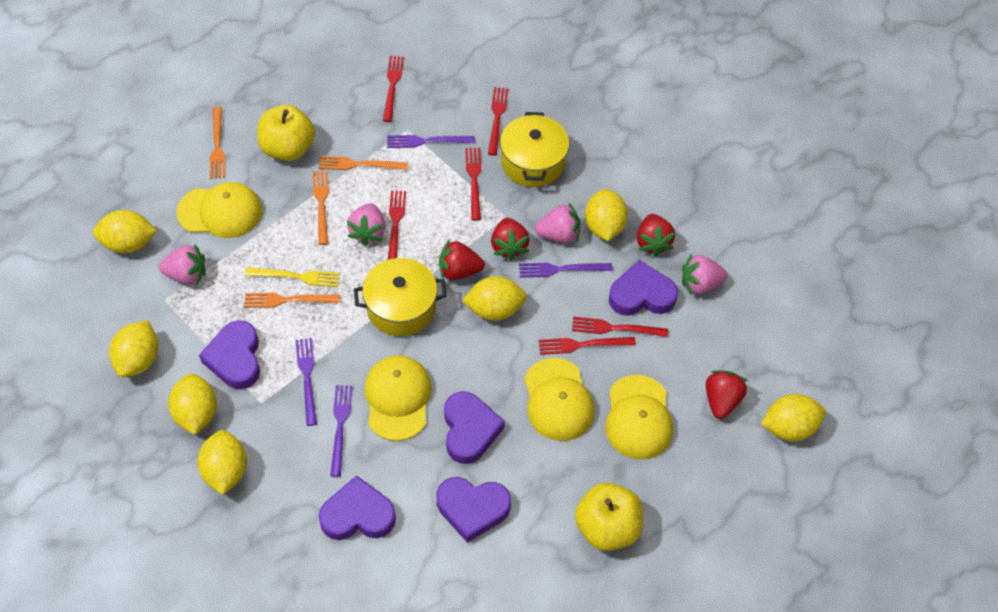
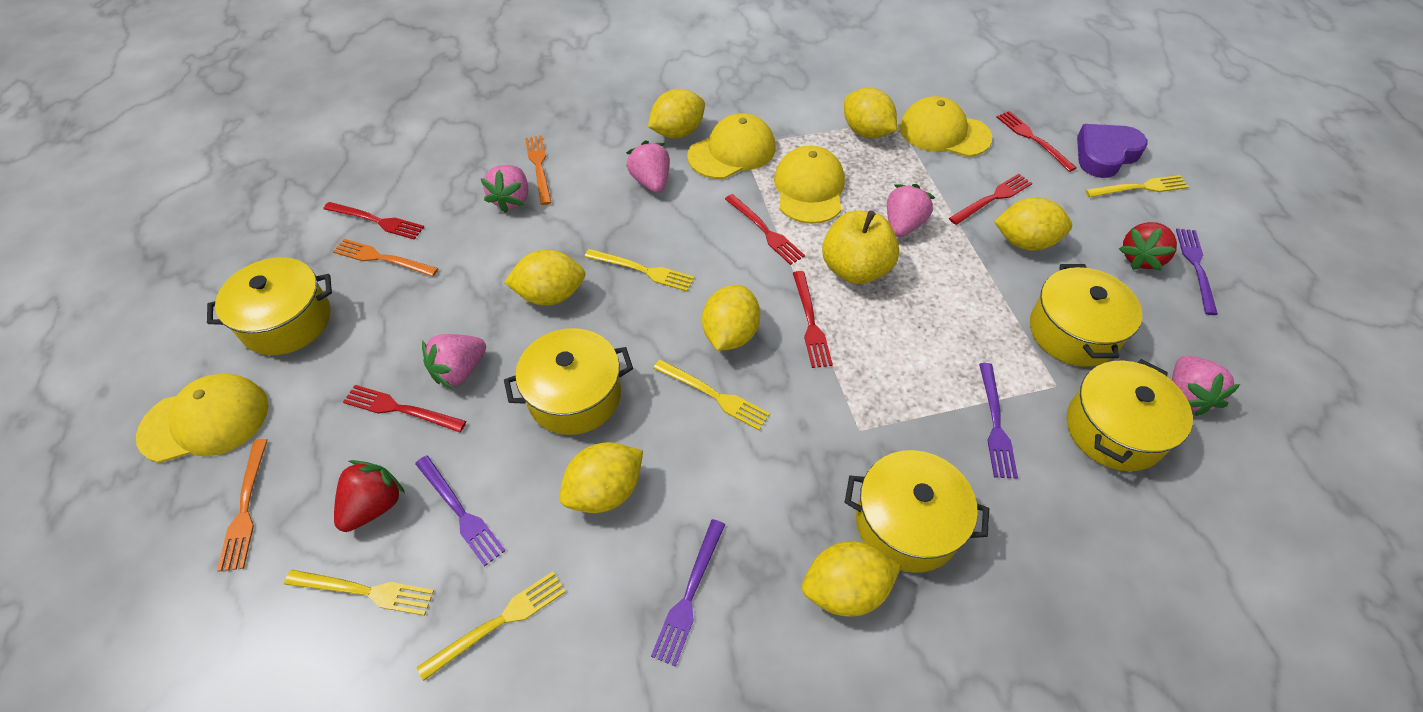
orange fork: [210,107,225,179] [244,293,340,308] [312,170,329,245] [318,156,408,170] = 4 -> [217,439,268,572] [333,239,438,277] [525,135,552,205] = 3
pink strawberry: [159,243,206,285] [347,203,386,246] [535,202,580,243] [682,253,728,294] = 4 -> [422,334,486,389] [480,165,528,213] [626,141,670,193] [887,184,935,237] [1172,356,1240,416] = 5
purple heart: [199,320,260,389] [319,475,396,540] [436,477,511,543] [444,391,505,464] [609,260,678,316] = 5 -> [1077,124,1148,178] = 1
red strawberry: [439,239,485,280] [491,218,530,261] [637,214,676,257] [706,370,748,419] = 4 -> [334,460,405,532] [1119,222,1177,271] = 2
yellow apple: [257,105,315,161] [575,483,643,551] = 2 -> [822,210,899,284] = 1
yellow fork: [245,268,340,287] = 1 -> [284,570,434,616] [417,572,566,681] [585,249,694,291] [653,359,770,430] [1085,175,1189,197] = 5
yellow pot: [354,258,447,336] [500,112,569,187] = 2 -> [207,257,332,355] [504,328,633,435] [845,450,989,573] [1030,264,1142,367] [1066,359,1193,471] = 5

